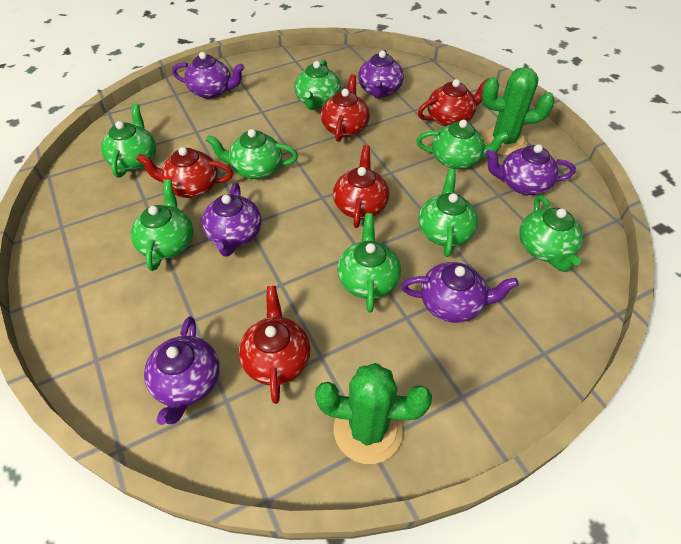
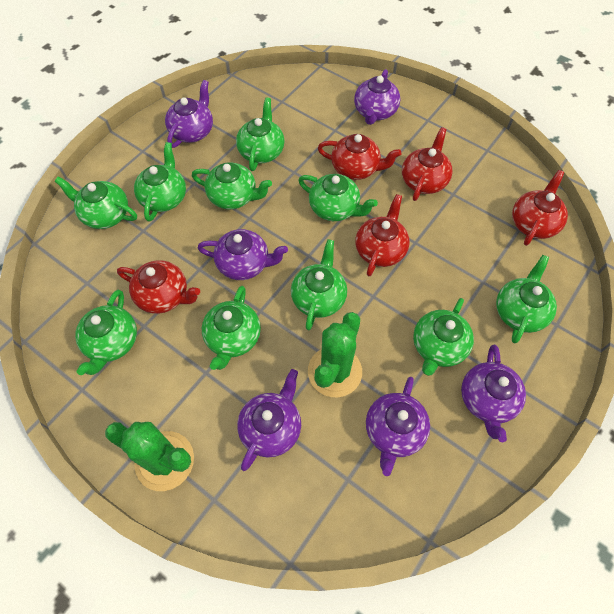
green teapot: [101,103,156,177] [131,180,193,271] [206,129,298,179] [294,60,341,110] [337,213,401,313] [416,120,509,169] [418,169,478,257] [519,195,583,272] = 8 -> [55,177,137,229] [75,290,137,375] [134,142,186,222] [192,162,272,209] [202,286,261,370] [236,97,285,171] [291,239,347,330] [298,174,378,221] [413,298,474,376] [496,255,557,343] = 10

